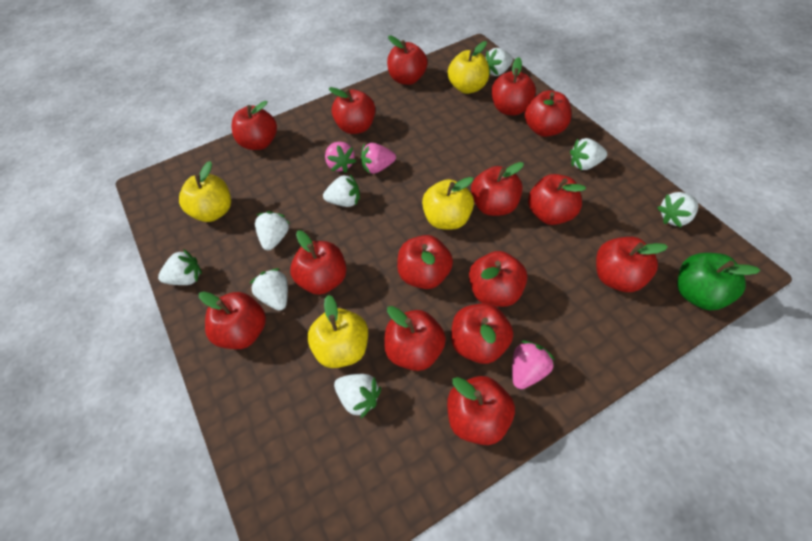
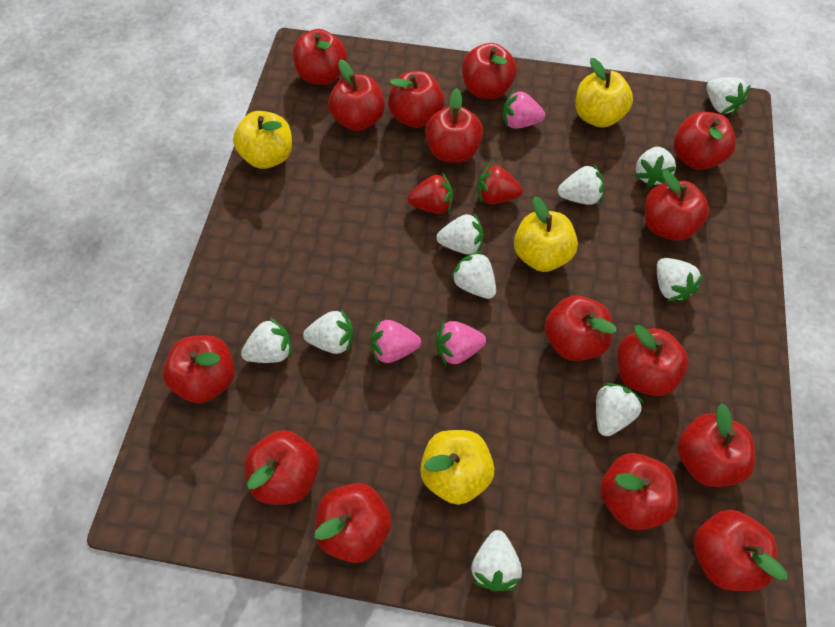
green apple: [677,253,761,310] = 1 -> none = 0
red strawberry: none = 0 -> [408,173,453,214] [478,164,522,204] = 2
white strawberry: [158,249,202,285] [249,268,288,311] [255,211,290,250] [323,174,360,207] [334,374,381,419] [486,48,513,76] [570,138,607,170] [657,192,698,227] = 8 -> [241,318,292,363] [303,309,353,354] [436,213,484,255] [451,251,496,299] [471,530,522,591] [558,164,604,205] [596,383,645,436] [635,147,676,188] [657,258,704,302] [707,77,751,115] = 10

